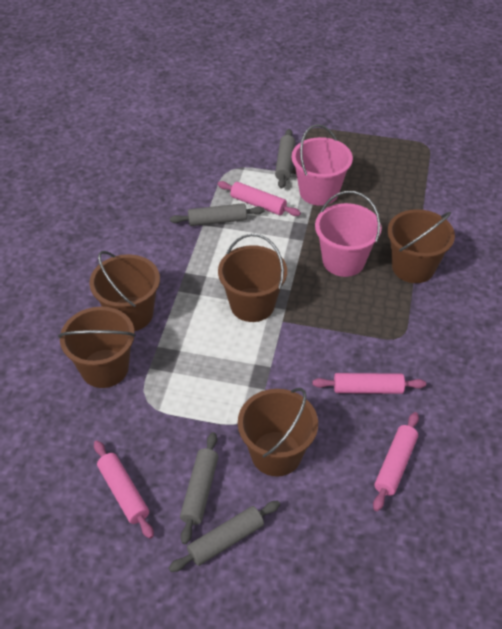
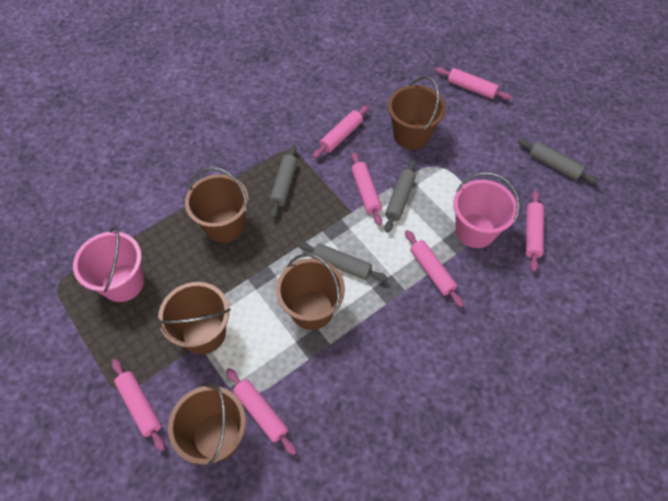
pink rolling pin: [94,440,154,539] [217,181,301,216] [312,373,426,394] [373,412,419,511] = 4 -> [112,359,165,451] [226,368,296,455] [312,105,369,159] [351,152,382,226] [405,230,464,307] [436,67,512,100] [525,191,544,272] = 7

